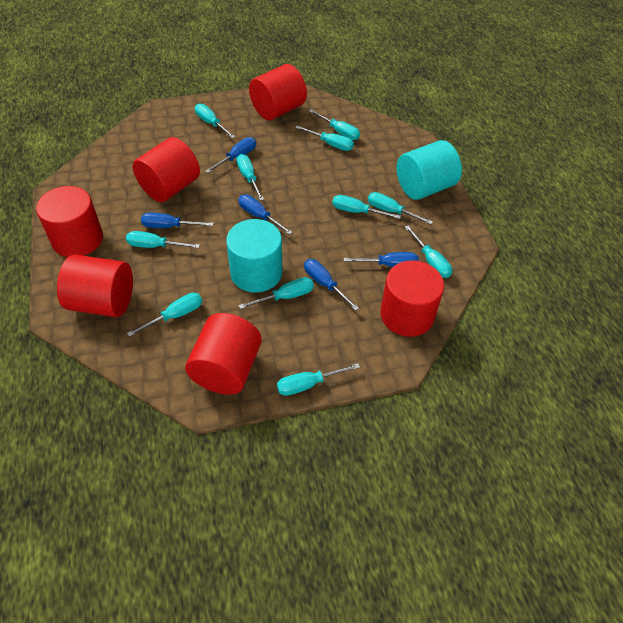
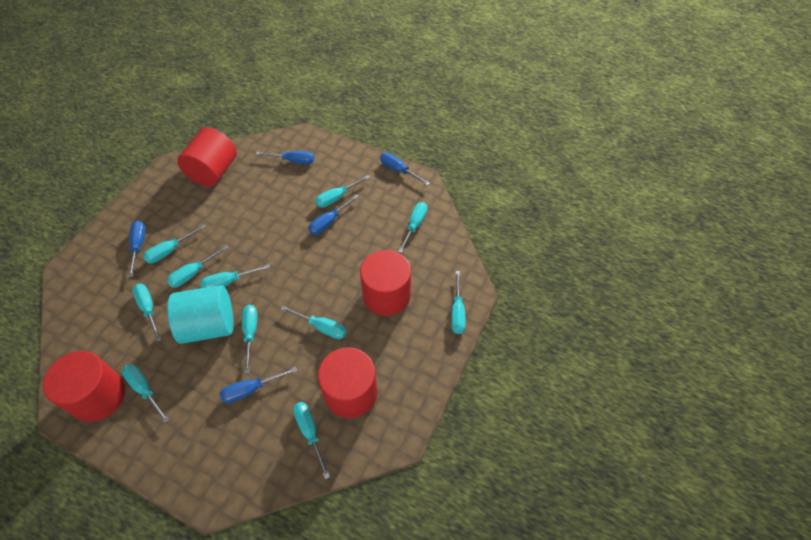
red cylinder: [36,186,103,257] [57,254,133,317] [132,137,200,202] [185,313,262,395] [249,64,307,120] [380,260,444,337] = 6 -> [43,351,126,422] [177,128,237,187] [318,347,377,418] [360,250,411,316] = 4
turquoise cylinder: [226,219,282,293] [397,140,462,200] = 2 -> [167,285,234,344] = 1

